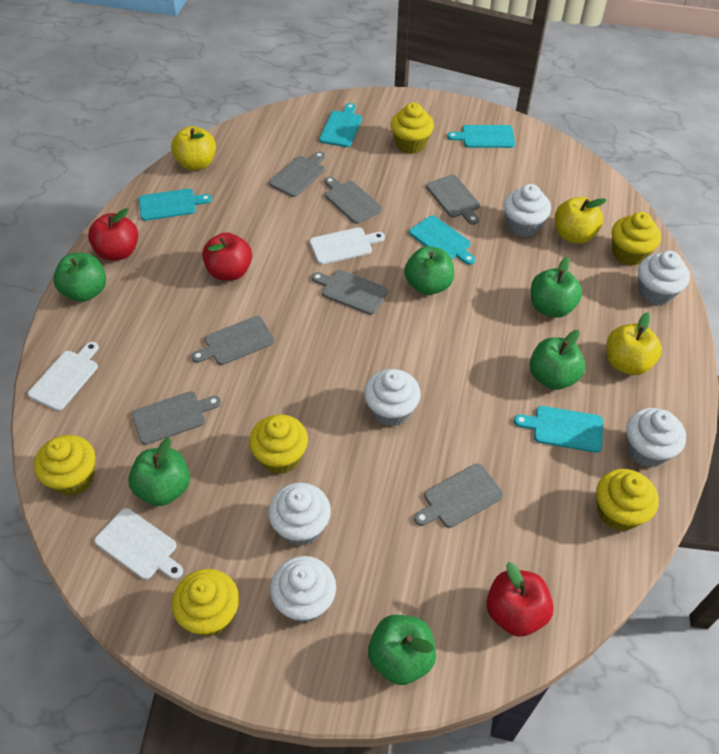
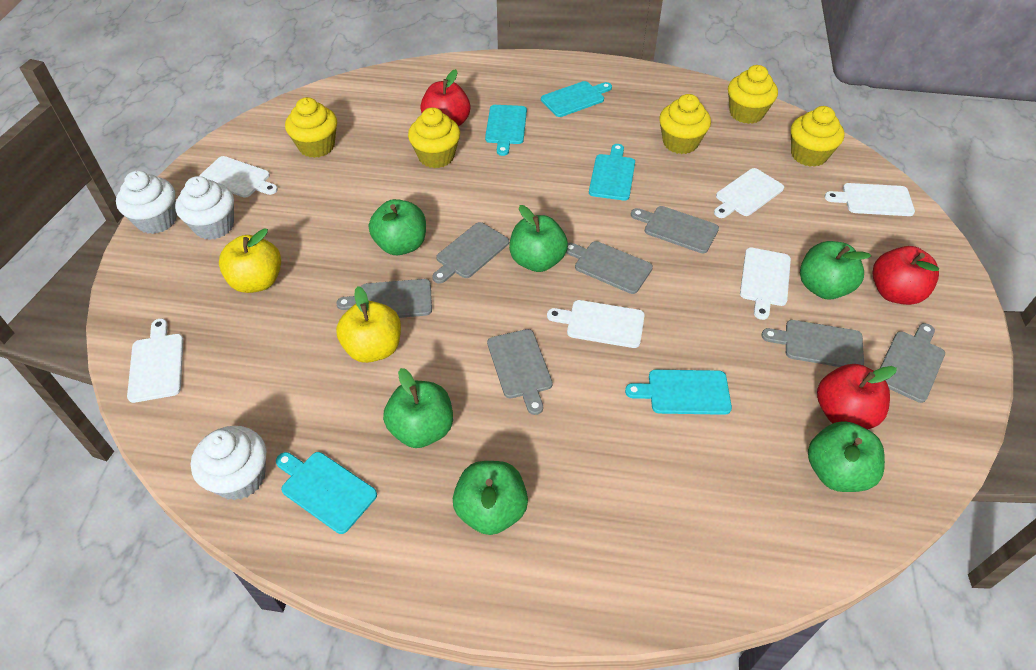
white cupcake: [268,483,331,546] [270,556,336,623] [364,369,421,426] [504,184,551,237] [626,408,686,467] [638,251,690,305] = 6 -> [116,171,177,234] [175,176,234,240] [191,426,266,500] = 3
white cutting board: [28,342,99,411] [95,508,183,580] [310,227,385,265] = 3 -> [127,319,184,403] [199,156,278,198] [547,300,645,348] [714,168,784,218] [740,248,791,320] [825,183,915,216] = 6
yellow apple: [171,126,216,171] [555,197,606,244] [606,312,662,375] = 3 -> [219,228,281,293] [336,286,401,363] = 2
yellow cupcake: [34,435,95,496] [172,569,239,636] [249,414,308,474] [391,103,434,154] [596,469,659,531] [612,212,661,266] = 6 -> [285,97,337,158] [408,107,460,168] [659,94,711,154] [728,65,778,124] [791,106,844,167] = 5

